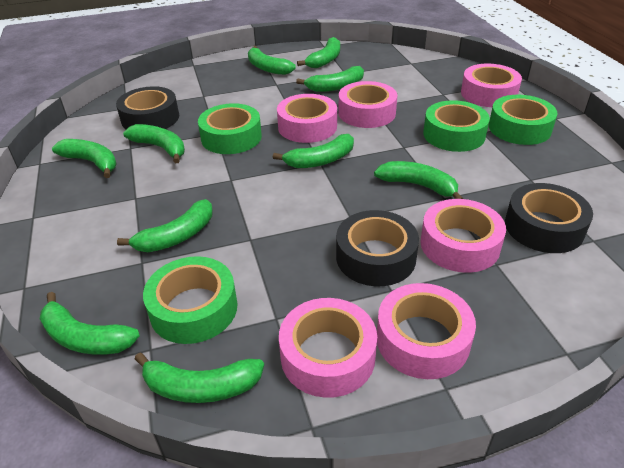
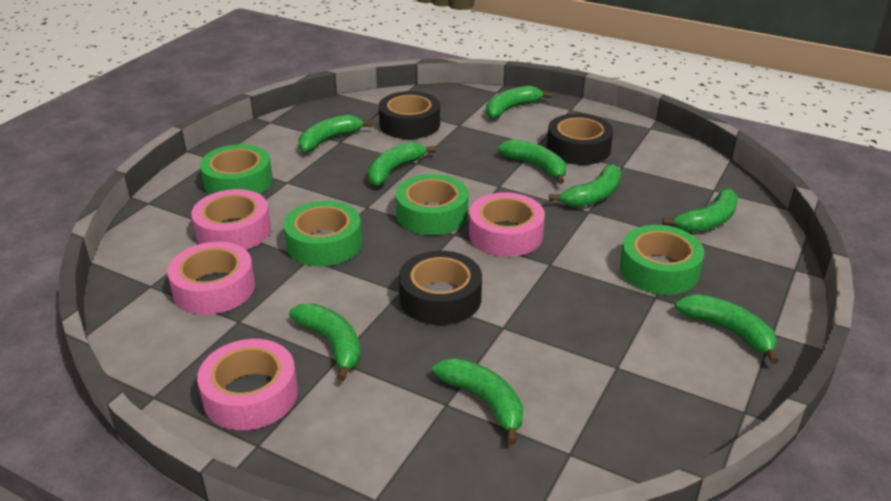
green banana: [40,292,140,355] [52,139,117,178] [117,199,213,252] [123,124,185,164] [135,352,264,403] [248,46,296,75] [273,134,354,168] [296,66,364,92] [297,37,340,68] [374,161,463,199] = 10 -> [289,303,360,381] [299,115,372,153] [368,142,436,186] [433,358,523,445] [486,86,552,119] [498,139,566,184] [549,164,621,207] [662,189,738,232] [675,294,779,364] = 9
pink tape: [277,94,337,143] [279,298,377,398] [339,81,397,128] [377,283,476,379] [420,199,506,273] [461,64,522,107] = 6 -> [167,242,255,315] [191,189,271,250] [197,339,298,430] [469,192,545,257] = 4

